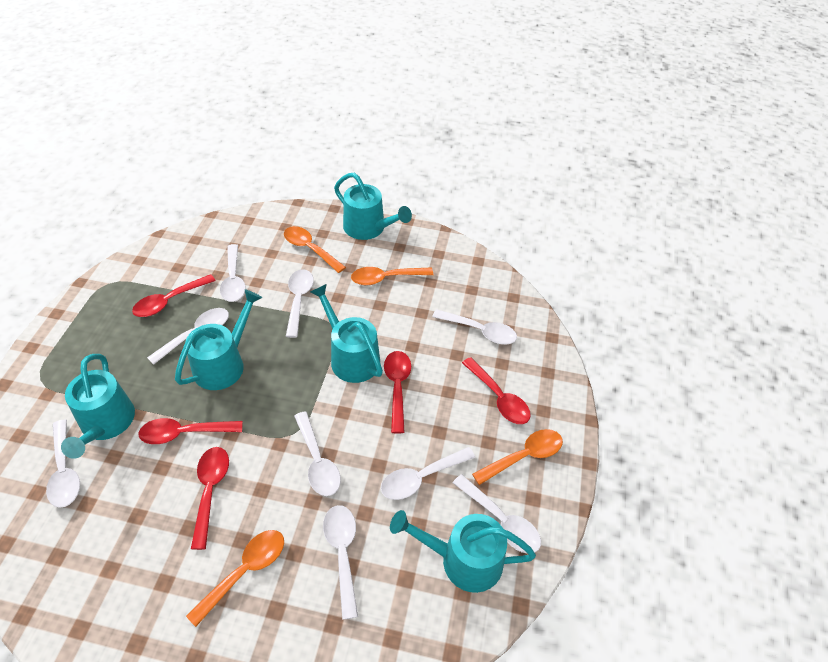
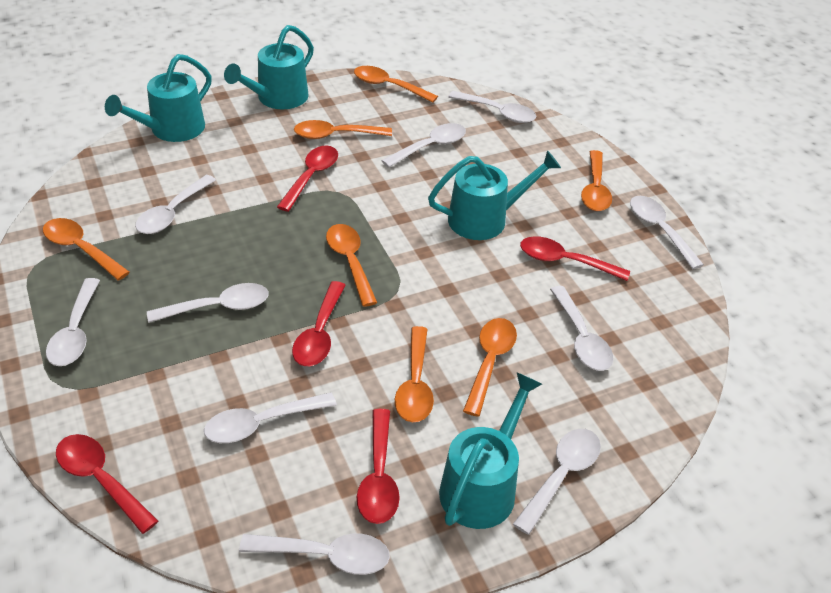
orange spoon: [186,530,284,627] [284,226,346,273] [351,267,433,285] [472,429,563,485] = 4 -> [43,218,130,281] [294,120,392,139] [326,224,377,307] [354,66,438,103] [395,326,434,422] [463,318,517,417] [581,150,612,211] = 7
turquoise watering can: [61,354,135,459] [175,289,262,390] [311,284,383,383] [334,173,412,240] [390,510,536,593] = 5 -> [105,54,212,142] [224,25,314,109] [428,150,561,240] [439,372,542,529] = 4
white spoon: [46,419,80,508] [147,308,229,365] [220,244,246,302] [286,269,314,338] [294,411,341,496] [323,505,358,620] [381,447,475,500] [432,309,517,345] [453,474,541,553] = 9 -> [46,278,100,366] [135,175,216,234] [147,283,269,323] [204,392,337,443] [239,533,390,575] [382,123,466,168] [448,91,536,123] [513,429,601,535] [550,286,613,371] [630,196,704,269] = 10

